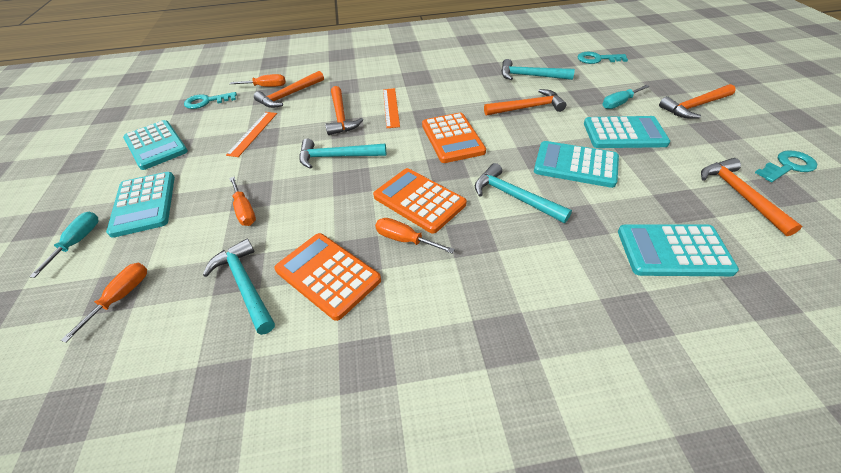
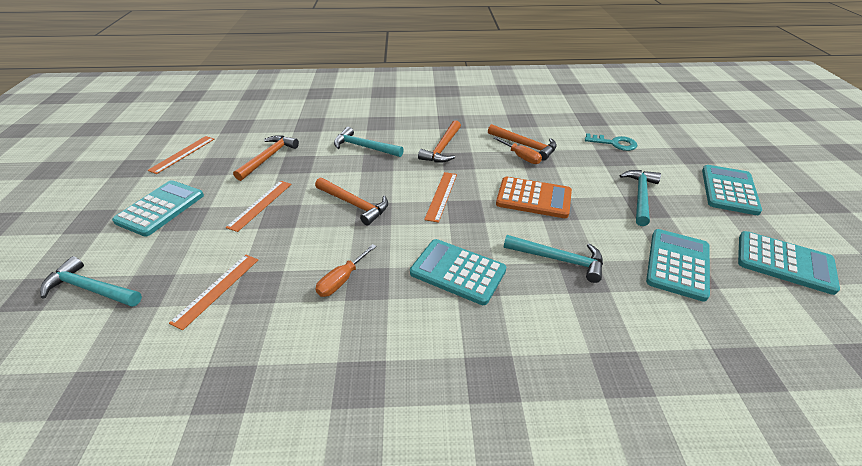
orange calculator: [274,233,381,321] [373,168,466,234] [422,113,486,163] = 3 -> [496,177,572,218] = 1
orange hammer: [254,71,324,108] [325,86,363,135] [484,89,566,116] [659,84,736,119] [701,158,802,236] = 5 -> [233,135,299,181] [315,178,388,226] [418,120,461,163] [488,124,557,161] = 4
orange ruler: [226,112,277,157] [383,88,400,128] = 2 -> [147,136,214,174] [169,255,258,330] [226,181,292,232] [424,172,457,223] = 4
orange screwdriver: [61,263,147,343] [229,177,256,226] [230,74,285,87] [375,218,455,253] = 4 -> [316,244,377,297] [493,137,542,164] = 2
turquoise key: [184,92,237,109] [577,52,628,64] [755,150,817,182] = 3 -> [585,133,637,151] = 1
turquoise screwdriver: [29,212,98,278] [602,85,650,109] = 2 -> none = 0

